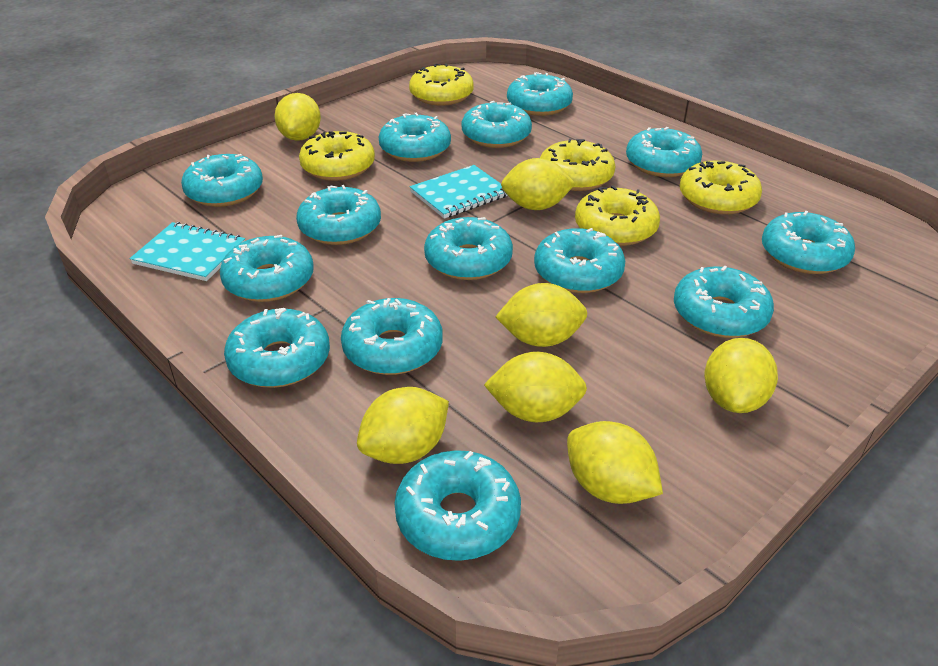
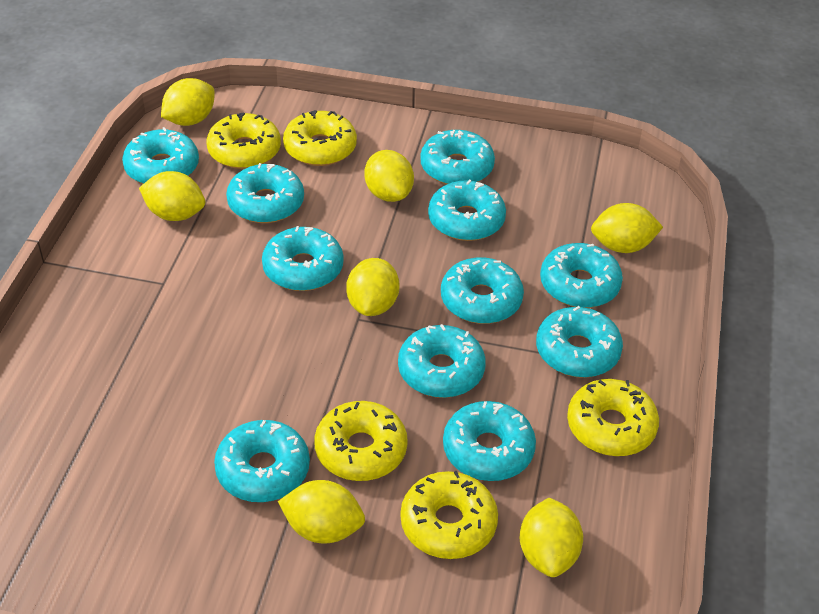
turquoise donut: [181,154,263,207] [220,235,314,302] [224,308,330,388] [296,185,381,245] [341,298,443,375] [379,113,451,162] [394,450,521,561] [424,217,513,280] [462,101,532,148] [507,72,573,116] [534,228,625,293] [626,127,702,177] [674,265,774,338] [762,211,855,274] = 14 -> [122,127,199,184] [214,420,310,502] [226,163,304,223] [262,226,344,291] [398,324,486,398] [420,130,495,184] [428,179,506,241] [441,257,524,324] [443,401,536,481] [536,306,623,378] [540,243,623,308] = 11
turquoise notebook: [130,222,245,281] [410,165,508,219] = 2 -> none = 0

